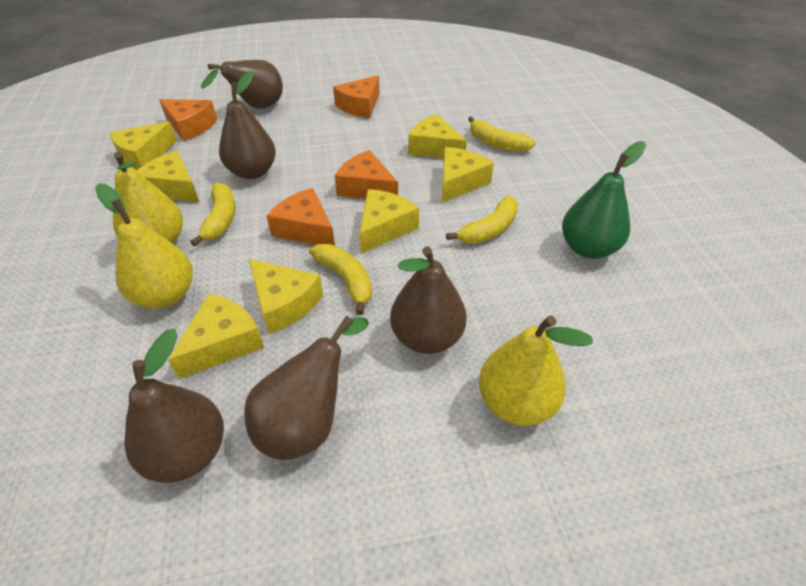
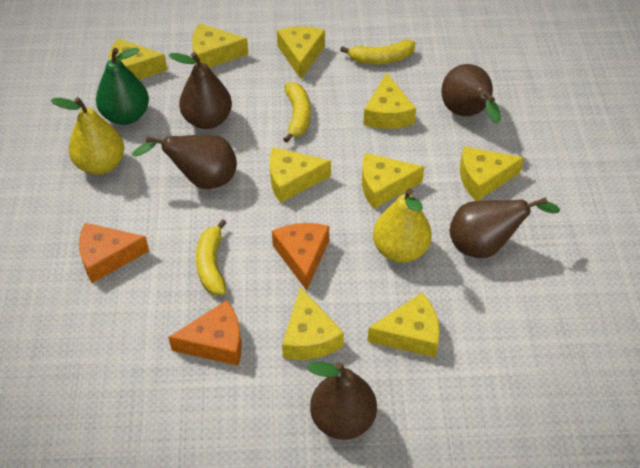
orange cheese: [159,99,217,141] [266,188,335,246] [333,75,380,118] [335,150,398,199] = 4 -> [79,223,149,283] [168,300,241,366] [272,223,329,291] = 3
yellow banana: [190,182,236,246] [309,244,372,315] [446,196,518,244] [468,116,536,152] = 4 -> [196,219,227,295] [283,82,311,143] [340,40,415,64] = 3
yellow cheese: [110,122,177,170] [137,151,199,202] [168,294,264,379] [249,259,323,334] [360,189,419,253] [408,114,467,158] [442,147,494,203] = 7 -> [108,38,167,80] [192,23,248,68] [269,147,331,203] [277,27,325,79] [282,287,344,360] [362,153,424,209] [363,73,416,129] [367,293,440,358] [460,146,524,201] = 9
yellow pear: [95,183,193,309] [113,152,183,244] [479,315,593,426] = 3 -> [51,97,124,175] [373,188,432,263] = 2

